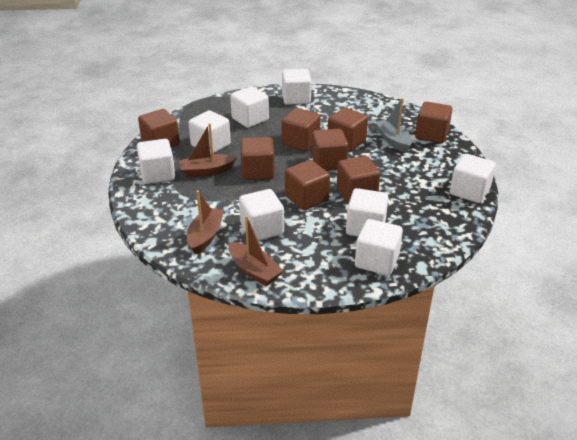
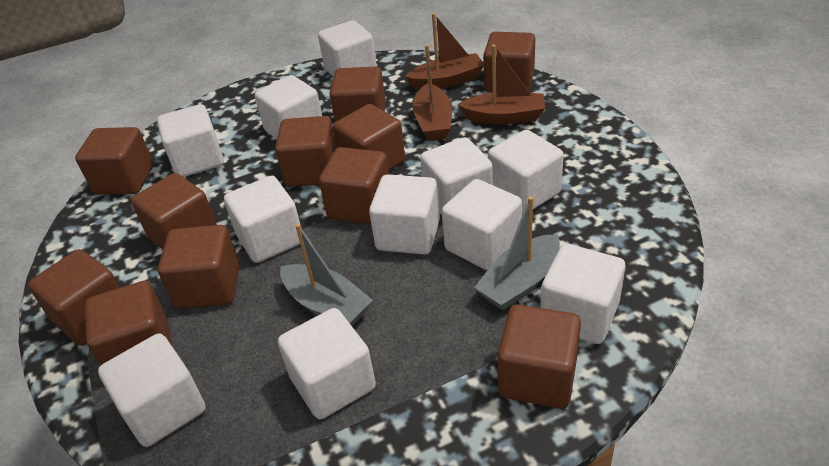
brown cube: [138,109,180,147] [241,137,274,180] [282,108,321,151] [285,160,330,210] [312,129,348,171] [328,108,368,151] [337,156,380,203] [415,102,452,143] = 8 -> [28,249,120,346] [75,127,153,195] [85,281,172,366] [131,173,217,250] [158,225,240,309] [275,116,337,187] [319,147,389,224] [329,67,386,122] [333,104,405,170] [483,32,535,92] [498,304,581,409] = 11
grey boat: [376,98,412,152] = 1 -> [280,223,373,326] [474,196,560,310] = 2
white cube: [137,139,175,184] [188,110,231,154] [230,87,269,128] [239,189,284,241] [282,69,312,105] [346,188,388,236] [355,219,403,275] [450,154,496,203] = 8 -> [98,333,206,447] [157,104,224,177] [224,176,302,263] [255,75,322,139] [278,308,376,419] [318,20,377,77] [369,174,440,255] [420,137,493,215] [442,179,522,270] [488,130,564,214] [540,244,625,344] = 11

